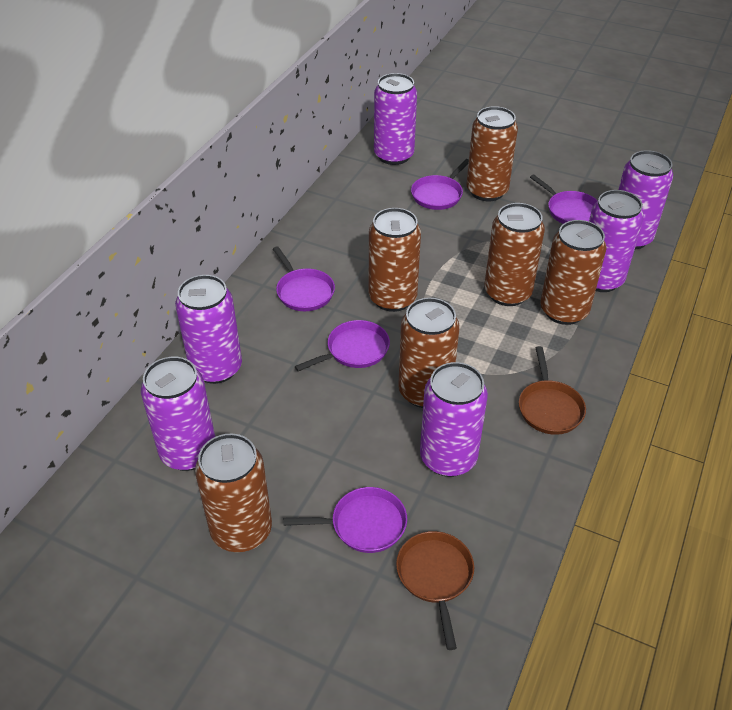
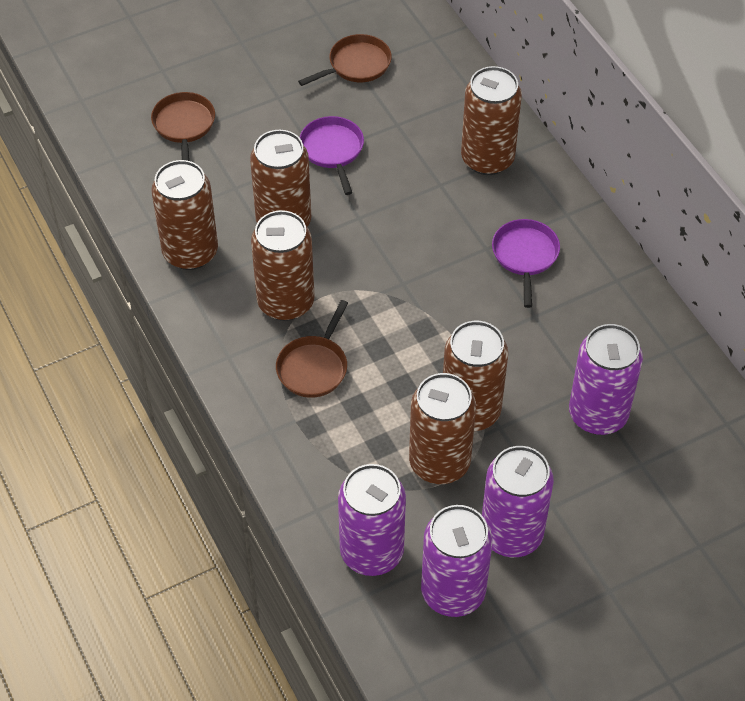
brown pan: [396,531,474,650] [519,346,586,435] = 2 -> [151,92,215,161] [276,300,348,398] [298,34,392,86] = 3
purple can: [141,357,215,471] [175,275,242,384] [374,73,417,165] [420,362,488,477] [589,190,644,292] [619,150,673,249] = 6 -> [338,464,406,576] [421,505,493,617] [482,446,554,557] [569,324,643,435] = 4
purple pan: [273,246,335,311] [283,487,407,553] [295,320,390,371] [411,159,469,210] [530,174,598,224] = 5 -> [299,116,364,195] [492,219,560,308] = 2

